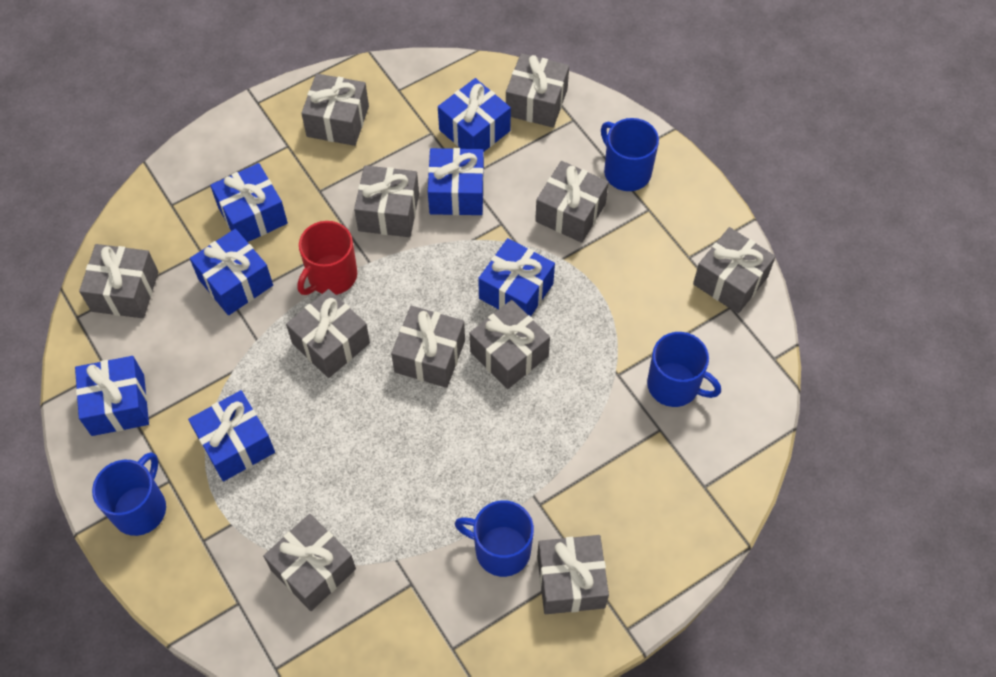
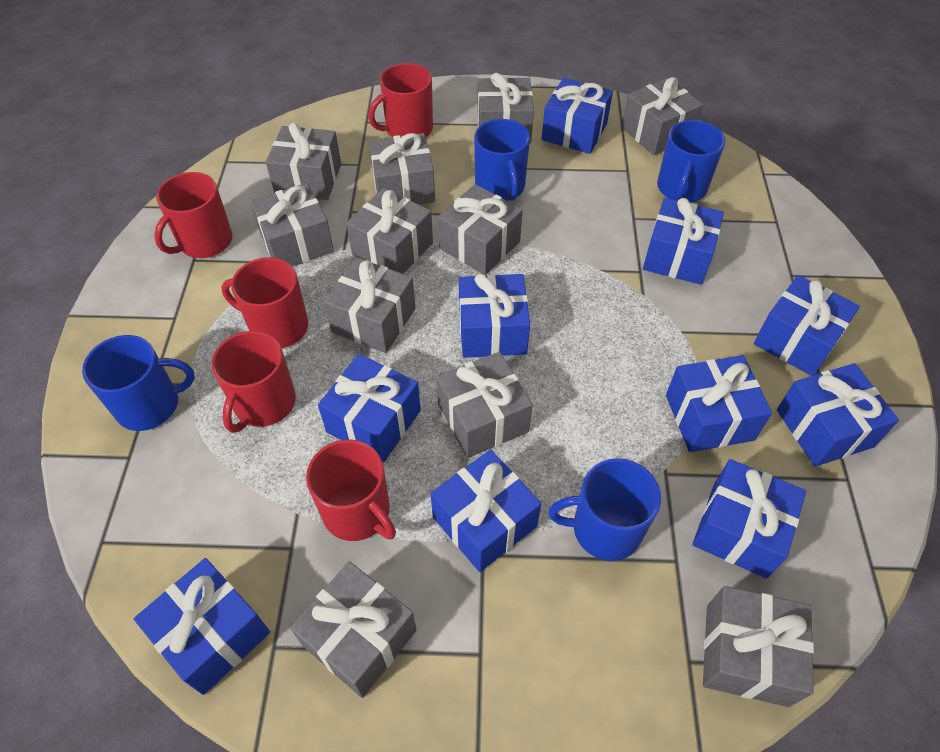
blue gift: [75,356,149,436] [188,390,275,481] [190,229,273,315] [210,163,288,242] [428,148,484,215] [438,78,511,151] [478,238,555,316] = 7 -> [134,558,270,695] [318,354,421,462] [431,450,541,572] [459,274,530,358] [542,78,613,154] [643,198,724,285] [666,355,772,452] [692,459,806,579] [754,275,860,376] [777,363,899,467] = 10
red mug: [297,221,357,295] = 1 -> [154,172,232,258] [212,331,296,433] [221,257,308,348] [306,440,396,541] [368,63,433,137] = 5

